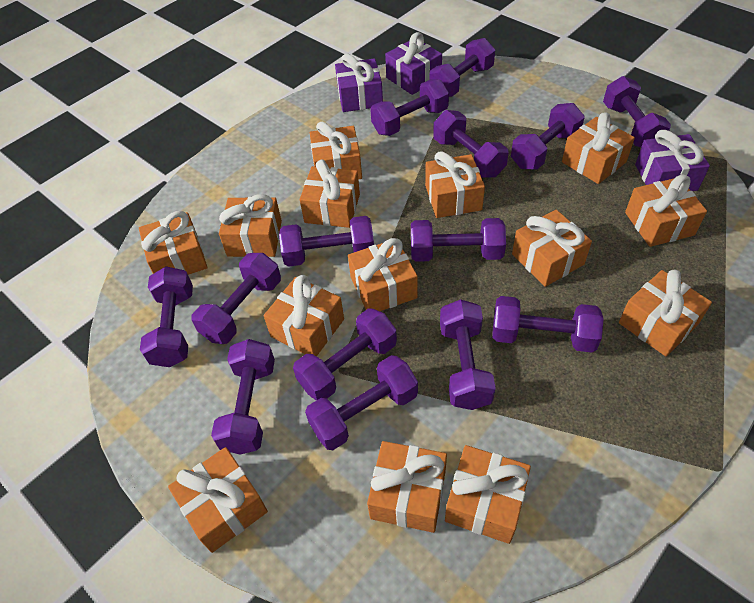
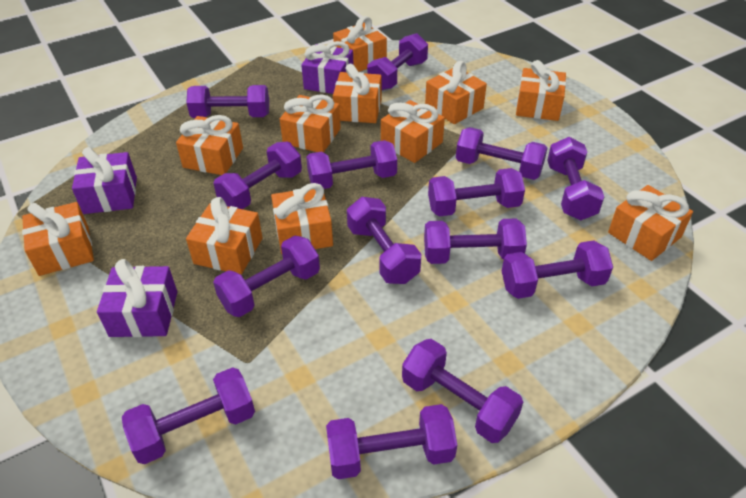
orange gift: [139,211,208,275] [168,447,268,553] [219,194,282,257] [264,275,344,357] [300,160,360,228] [310,122,362,179] [348,238,418,311] [367,441,447,533] [425,151,485,218] [445,445,531,544] [512,210,592,287] [562,112,635,184] [619,269,712,357] [625,175,707,247] = 14 -> [22,202,94,276] [176,115,243,175] [186,197,262,274] [271,183,333,254] [280,94,341,153] [333,16,387,72] [333,64,382,123] [381,100,445,163] [425,61,487,124] [516,60,566,121] [608,185,693,261] = 11

